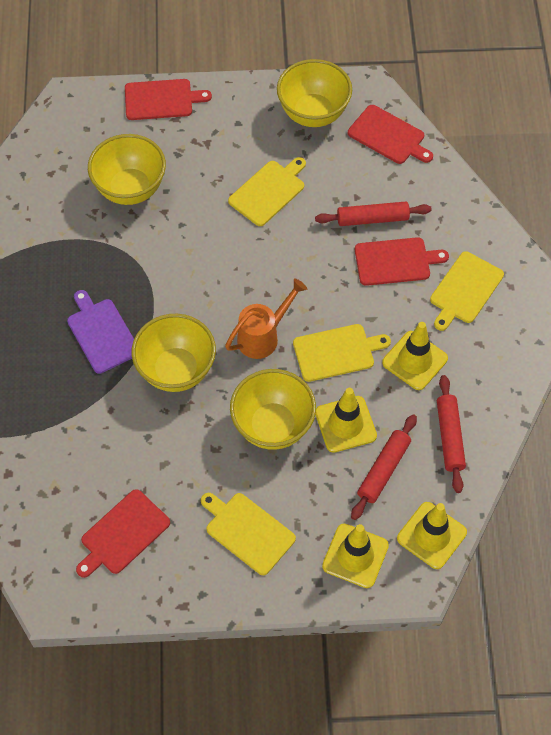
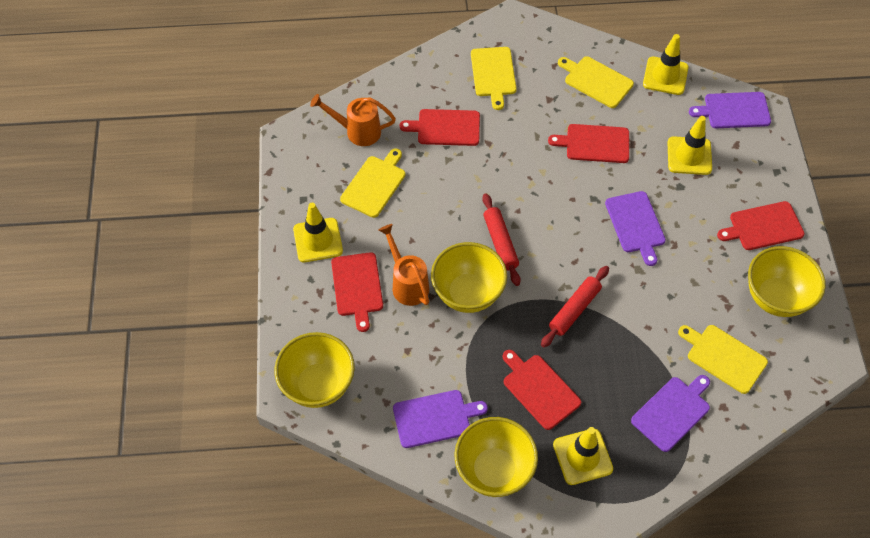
orange watering can: [225,278,307,359] = 1 -> [310,94,396,146] [379,224,429,306] = 2
purple cutting board: [67,290,134,374] = 1 -> [393,390,488,448] [605,191,666,266] [631,375,710,452] [689,92,771,128] = 4
red cutting board: [76,489,170,578] [125,79,212,120] [348,105,433,164] [355,237,449,286] = 4 -> [331,252,383,332] [400,109,480,146] [502,350,581,430] [548,124,629,163] [717,201,805,250] = 5
red rolling pin: [315,202,432,226] [351,414,417,520] [437,375,466,493] = 3 -> [482,193,521,286] [541,266,609,347] = 2

